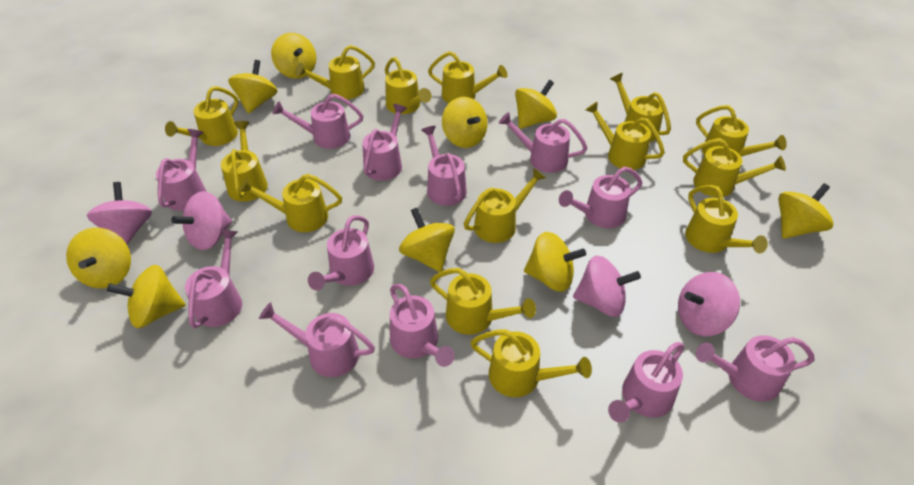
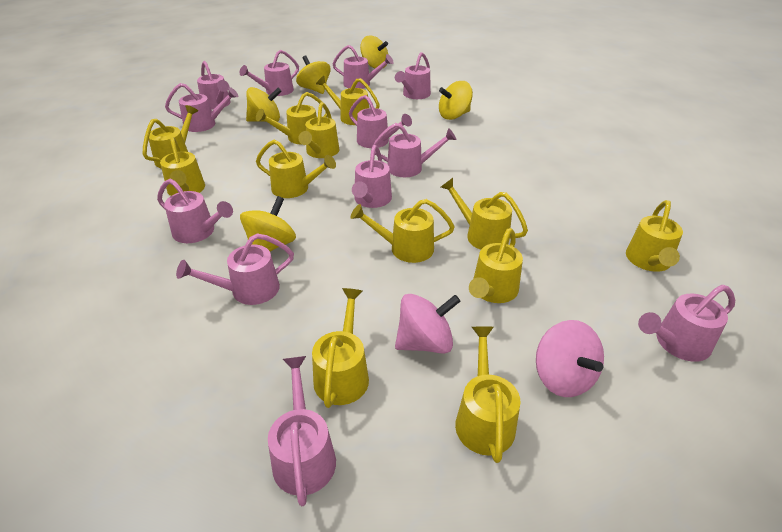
pink spinning top: [87,182,152,245] [171,191,232,250] [573,256,641,317] [678,272,740,336] = 4 -> [395,294,461,354] [536,320,604,397] = 2
yellow spinning top: [66,228,131,288] [107,265,185,328] [228,60,278,114] [271,33,316,79] [399,208,455,272] [442,97,488,148] [515,80,557,129] [524,232,586,292] [778,183,834,239] = 9 -> [240,196,296,252] [246,87,282,122] [296,55,331,94] [360,36,388,68] [439,81,473,120] = 5
yellow watering can: [165,87,238,146] [221,121,268,202] [239,174,342,232] [295,45,375,99] [385,57,432,114] [428,51,507,103] [430,268,536,335] [464,168,546,243] [470,329,592,397] [586,101,665,170] [610,73,671,142] [683,138,786,197] [685,185,768,253] [696,105,787,156] = 14 -> [143,105,198,168] [160,137,205,196] [256,92,327,144] [256,140,336,198] [298,102,339,158] [312,288,369,408] [316,76,380,125] [350,199,455,263] [441,178,528,250] [455,327,520,463] [469,228,523,303] [626,200,683,272] = 12

